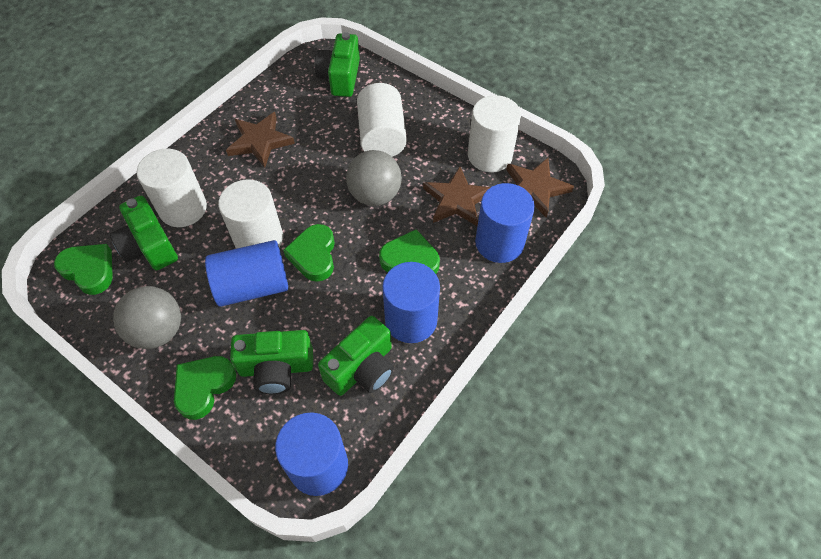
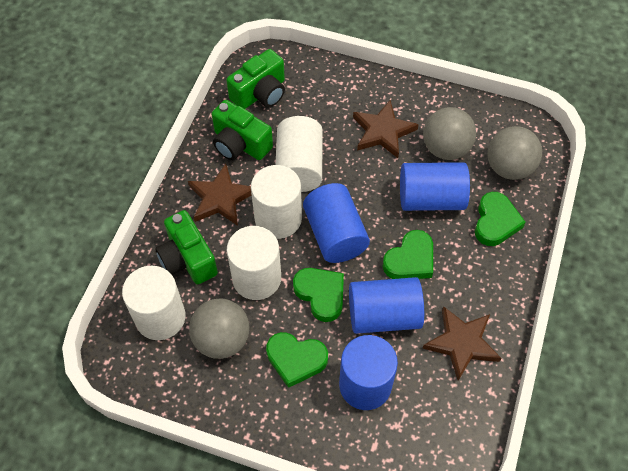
green camera: [110,196,178,270] [230,330,313,394] [315,32,360,97] [318,316,394,396] = 4 -> [155,210,218,285] [212,100,273,160] [226,49,285,109] = 3
grey ball: [113,286,181,349] [346,150,402,206] = 2 -> [189,298,249,359] [423,107,476,160] [488,126,542,180] = 3

